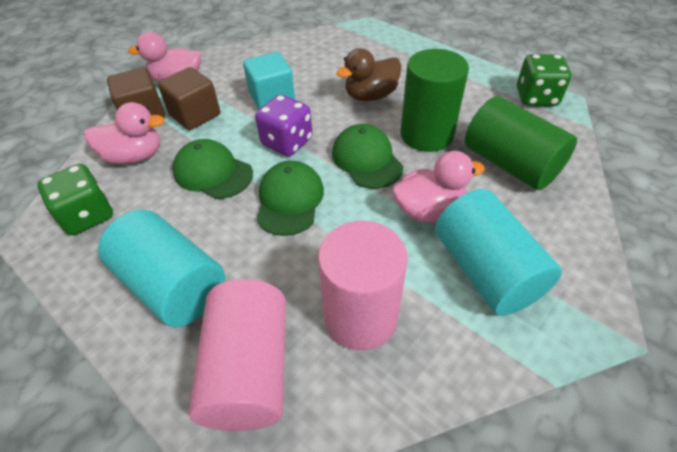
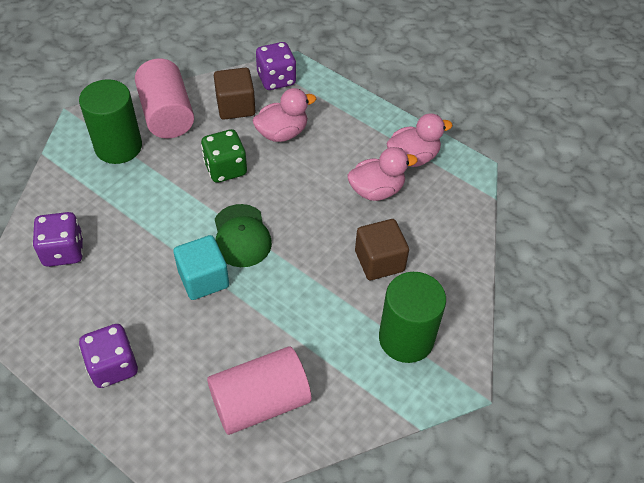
brown duck: [336,48,401,101] = 1 -> none = 0
green cap: [173,139,253,199] [256,161,324,236] [332,124,403,189] = 3 -> [215,204,272,267] = 1
green dice: [37,164,113,235] [517,54,572,106] = 2 -> [201,129,247,183] = 1
purple dice: [255,95,312,156] = 1 -> [32,212,83,267] [79,324,138,388] [256,42,297,90] = 3
turquoise cylinder: [98,210,225,327] [435,189,562,316] = 2 -> none = 0

